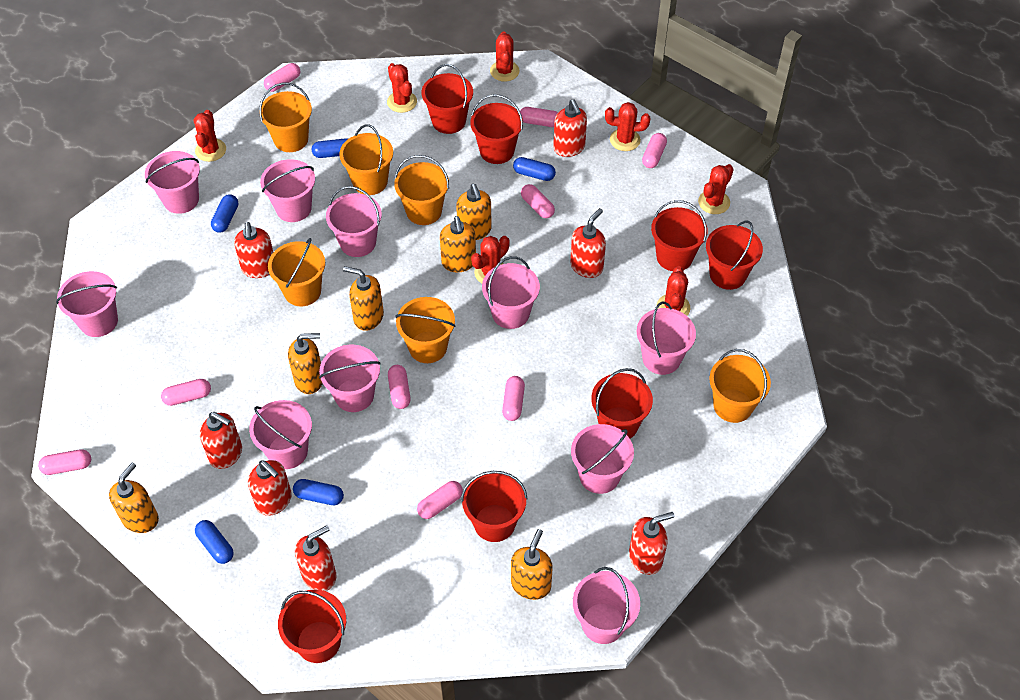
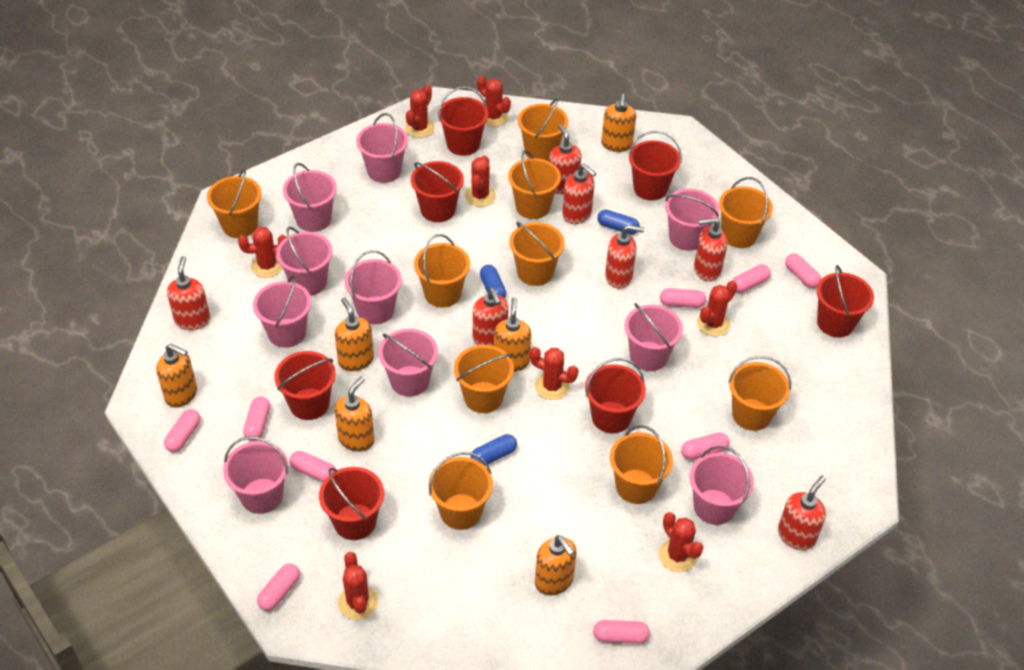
blue capsule: [195,520,234,564] [211,194,238,233] [293,479,344,505] [312,138,348,158] [513,157,556,181] = 5 -> [471,434,517,466] [480,265,506,298] [597,210,640,235] = 3
orange bucket: [259,83,312,152] [268,238,325,306] [339,125,393,195] [394,155,449,225] [395,297,456,363] [710,349,771,423] = 6 -> [207,169,262,238] [414,234,470,308] [428,452,493,530] [454,345,514,413] [508,150,561,219] [509,222,565,286] [518,98,568,161] [610,425,673,504] [719,177,773,248] [728,356,791,431] = 10
red cactus: [194,110,226,162] [387,63,417,113] [471,236,510,283] [490,31,520,82] [605,102,650,151] [657,266,690,316] [698,164,734,214] = 7 -> [238,227,287,278] [338,552,378,620] [405,85,435,138] [465,156,496,207] [477,76,511,127] [529,347,578,400] [659,512,703,572] [697,280,737,336] = 8

